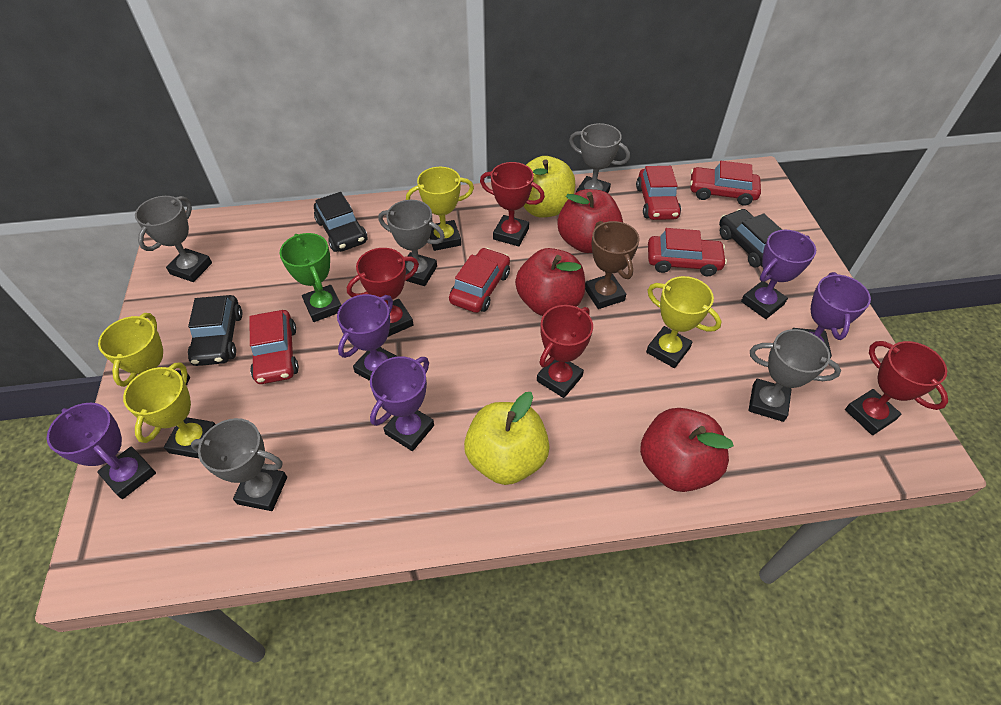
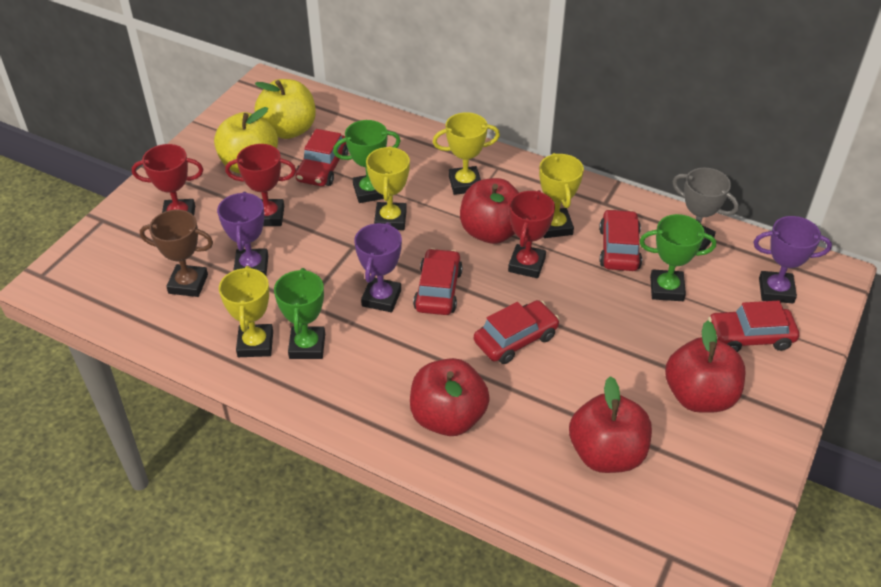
black car: [188,295,243,366] [314,192,367,252] [719,209,782,268] = 3 -> none = 0
green trophy: [280,233,341,322] = 1 -> [274,268,325,359] [333,120,401,203] [639,214,716,301] = 3
grey trophy: [135,196,212,282] [191,418,287,511] [378,200,445,286] [569,123,630,193] [748,329,841,422] = 5 -> [672,168,739,251] = 1
purple trophy: [47,403,156,499] [337,294,398,381] [370,356,434,451] [741,230,816,319] [793,272,871,358] = 5 -> [217,191,268,276] [354,222,402,312] [754,216,832,303] = 3
red apple: [515,248,585,316] [557,189,623,253] [640,408,734,492] = 3 -> [410,358,490,436] [460,178,519,244] [569,376,652,473] [665,321,746,413] = 4
red trophy: [347,248,419,337] [480,162,545,247] [537,305,593,398] [845,341,948,435] = 4 -> [132,144,203,215] [225,144,296,226] [508,190,555,278] = 3

